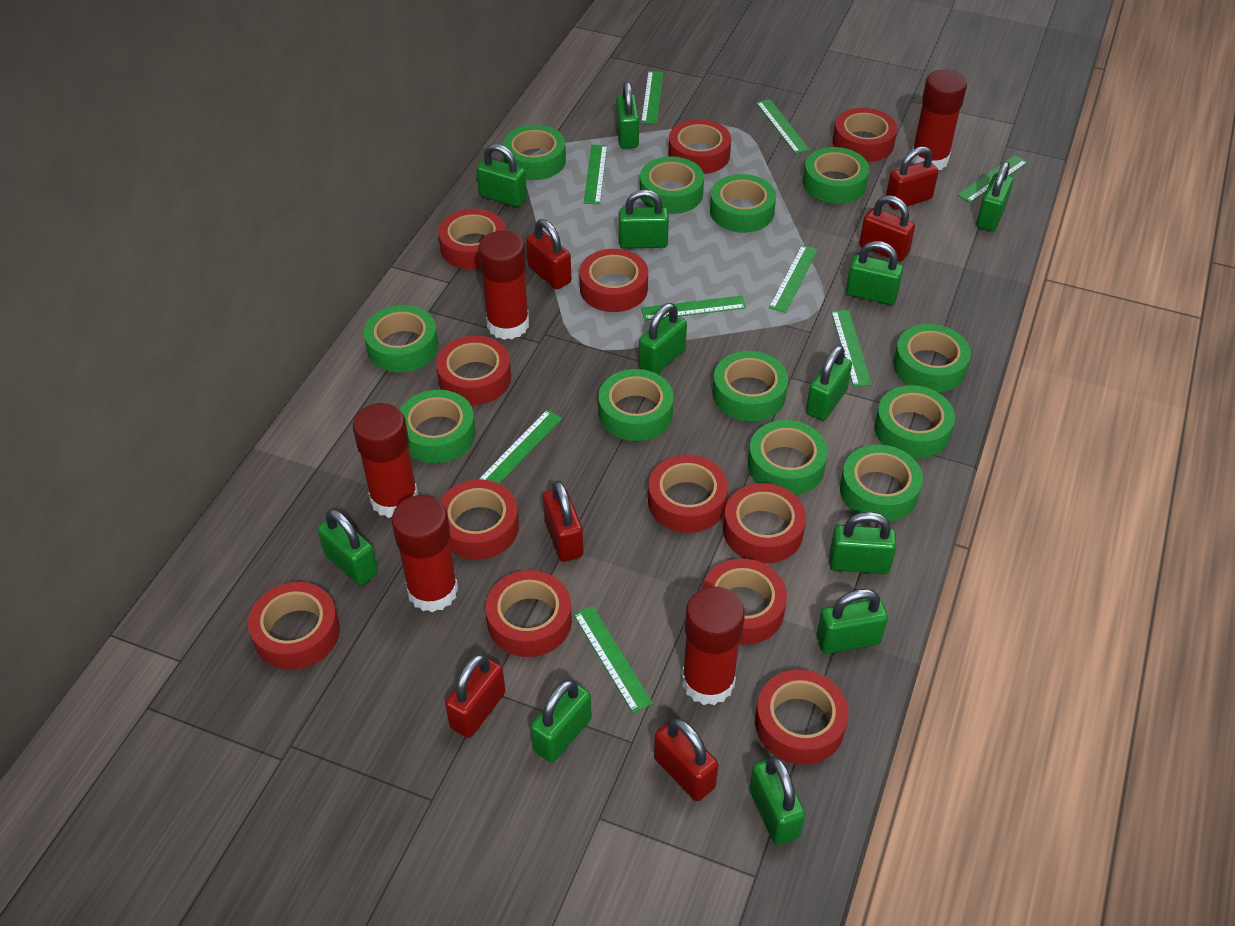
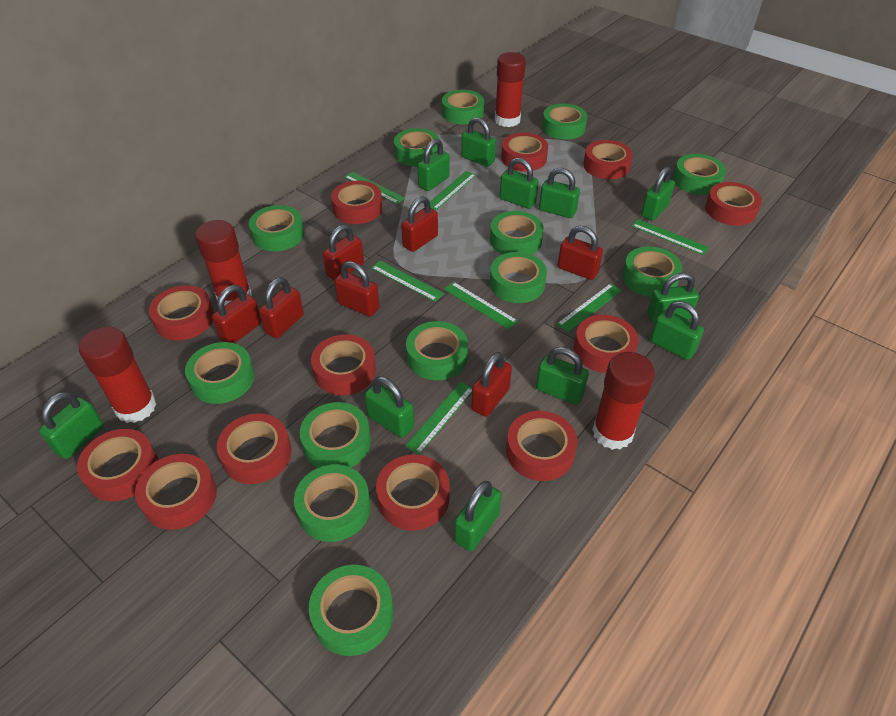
green padlock: [317,509,378,585] [477,144,527,207] [531,679,592,763] [616,81,639,149] [619,190,669,249] [639,303,687,374] [749,756,806,845] [806,345,852,421] [817,589,888,654] [829,512,897,574] [846,241,903,305] [976,161,1013,231] = 12 -> [39,392,104,459] [365,376,414,438] [418,139,450,191] [454,481,502,551] [461,117,496,167] [500,158,539,209] [536,347,589,405] [539,168,580,218] [641,166,675,221] [647,273,699,324] [650,301,704,360] = 11
green ruler: [478,410,562,484] [573,606,653,713] [584,145,607,204] [641,71,663,124] [641,296,746,321] [756,99,810,154] [769,245,818,313] [831,310,872,387] [957,155,1028,203] = 9 -> [344,172,405,204] [371,261,444,302] [405,382,472,455] [430,171,476,210] [444,282,518,329] [556,283,622,332] [632,219,709,255] = 7
green tape: [364,305,438,372] [400,390,476,463] [503,125,566,180] [598,369,674,441] [640,157,704,214] [710,174,776,233] [713,351,788,421] [748,420,828,495] [803,147,869,204] [840,445,923,522] [875,385,955,458] [893,324,971,393] = 12 -> [185,342,255,404] [249,205,304,251] [294,465,371,542] [300,402,371,468] [309,565,394,656] [394,128,439,167] [406,321,468,380] [442,90,484,124] [490,211,544,255] [490,252,547,303] [542,104,587,140] [622,246,683,297] [673,154,726,195] = 13
red glue stick: [353,403,418,518] [392,495,458,612] [478,231,529,340] [682,586,745,705] [911,70,967,170] = 5 -> [79,326,157,423] [195,220,252,306] [495,52,526,127] [592,352,655,450] = 4
red padlock: [445,654,505,738] [526,219,571,289] [543,481,583,562] [654,718,718,801] [860,195,915,262] [886,146,939,210] = 6 -> [212,285,261,343] [259,277,304,338] [323,224,364,281] [334,261,380,317] [401,196,438,252] [471,352,512,417] [558,226,603,280] = 7

